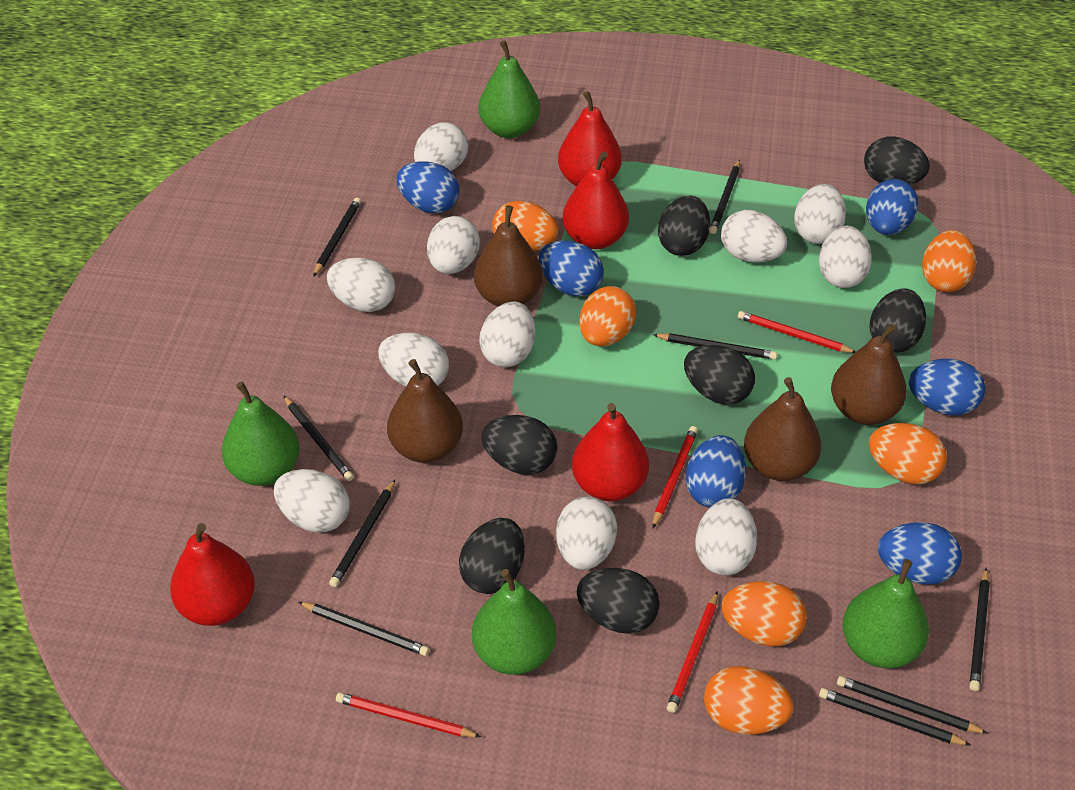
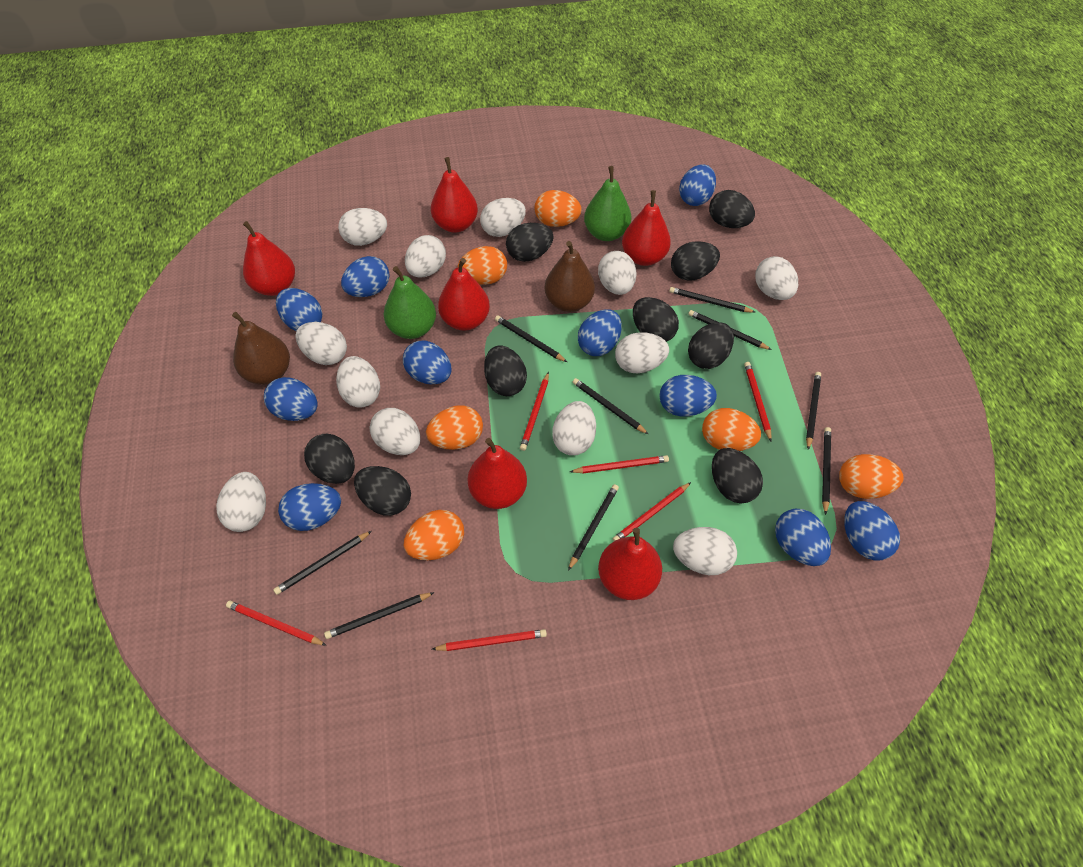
black egg: [459,518,525,594] [481,415,557,475] [576,568,660,634] [658,196,710,256] [684,345,755,405] [864,137,930,185] [869,289,926,353] = 7 -> [304,434,355,484] [354,466,411,516] [484,345,527,396] [506,223,554,262] [633,297,679,342] [671,241,720,281] [688,322,734,369] [709,190,755,228] [712,448,763,504] = 9
blue egg: [397,161,459,213] [539,240,604,296] [686,435,746,508] [866,179,918,235] [878,522,962,585] [909,359,985,416] = 6 -> [264,377,318,421] [276,288,322,331] [278,483,341,531] [341,256,390,297] [403,341,452,384] [578,309,622,356] [660,375,717,416] [679,164,716,206] [775,509,831,566] [844,501,900,560] = 10
brown pear: [387,359,463,463] [474,205,543,307] [744,377,821,481] [831,324,907,425] = 4 -> [232,312,290,385] [545,241,595,312] = 2
green pear: [222,381,300,486] [472,569,556,675] [479,40,540,138] [842,559,929,668] = 4 -> [384,266,436,339] [584,166,631,241] = 2
red pear: [170,523,255,626] [558,91,622,186] [563,151,629,249] [572,403,649,501] = 4 -> [243,221,295,296] [431,157,478,233] [438,258,490,330] [467,438,527,509] [598,528,662,600] [622,190,671,266] = 6
red pencil: [336,692,481,737] [653,426,698,528] [667,591,718,713] [738,311,856,353] = 4 -> [226,601,326,645] [432,629,547,651] [520,372,549,451] [570,455,669,473] [613,482,691,541] [744,362,772,441] = 6
white egg: [274,469,350,533] [327,258,395,312] [378,333,449,387] [414,122,468,171] [427,216,480,274] [479,302,535,367] [556,497,617,570] [695,498,757,575] [721,210,787,263] [794,184,846,244] [819,226,872,288] = 11 -> [216,472,266,532] [295,322,347,365] [336,356,380,408] [338,208,387,246] [370,408,420,455] [405,235,446,278] [480,198,526,237] [552,401,596,455] [598,251,637,295] [615,332,669,373] [673,527,737,575] [755,256,798,300] = 12

